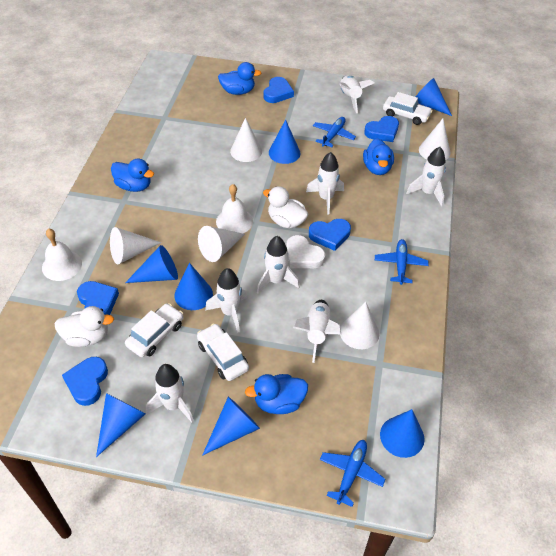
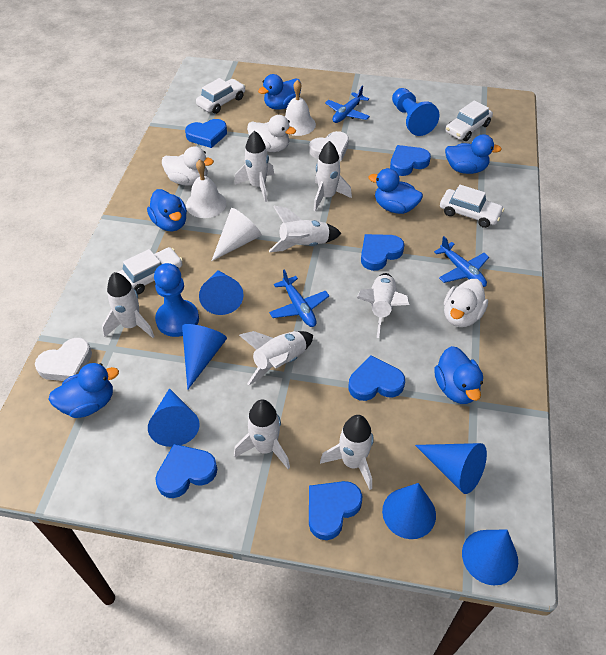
blue cone: [96,393,146,457] [125,245,178,283] [175,263,213,310] [202,397,260,456] [269,120,300,164] [380,409,425,458] [416,78,452,116] = 7 -> [148,388,200,447] [182,324,227,390] [199,270,244,315] [382,483,436,539] [415,443,487,494] [462,529,518,585] = 6
blue duck: [111,158,154,192] [218,62,261,95] [245,374,308,414] [363,138,394,175] = 4 -> [48,363,119,418] [147,189,187,231] [258,74,301,110] [369,168,423,214] [434,346,483,404] [445,134,502,174] = 6
blue heart: [62,357,108,406] [77,281,119,315] [264,77,294,103] [309,219,351,251] [364,116,399,142] = 5 -> [155,444,217,498] [185,119,227,148] [309,481,362,540] [348,355,405,401] [361,234,404,271] [390,145,431,176] = 6
blue pawn: none = 0 -> [154,263,199,337] [392,88,439,136] = 2
white car: [125,303,183,357] [197,323,249,381] [383,92,432,125] = 3 -> [117,247,183,295] [196,78,245,114] [440,185,504,228] [445,100,493,141] = 4
white cone: [110,227,162,264] [198,226,245,262] [230,118,262,162] [340,302,379,349] [419,119,451,160] = 5 -> [212,208,262,261] = 1
white duck: [55,306,114,347] [263,186,308,229] = 2 -> [162,146,214,186] [247,115,296,152] [444,279,488,327] = 3
white heart: [286,235,325,268] = 1 -> [35,338,92,381] [309,131,349,161] = 2
white rocket: [146,364,194,423] [205,268,247,333] [257,236,299,294] [293,300,341,363] [306,152,344,215] [339,75,374,113] [406,147,446,207] = 7 -> [102,272,155,338] [234,131,274,202] [234,400,290,469] [239,331,313,385] [269,206,342,252] [314,141,352,211] [320,415,374,490] [357,273,410,338] = 8

